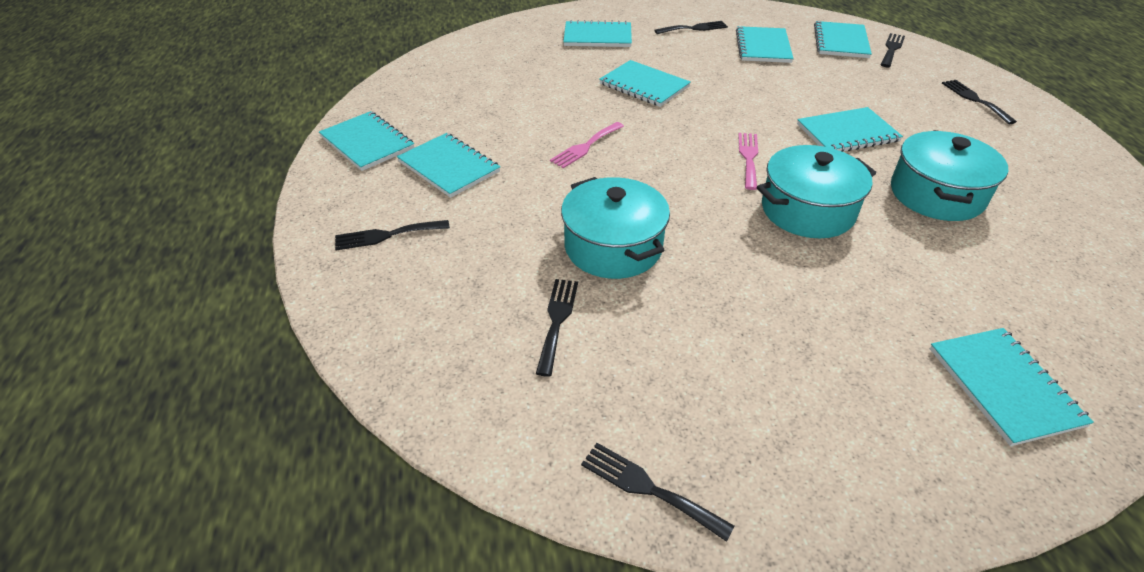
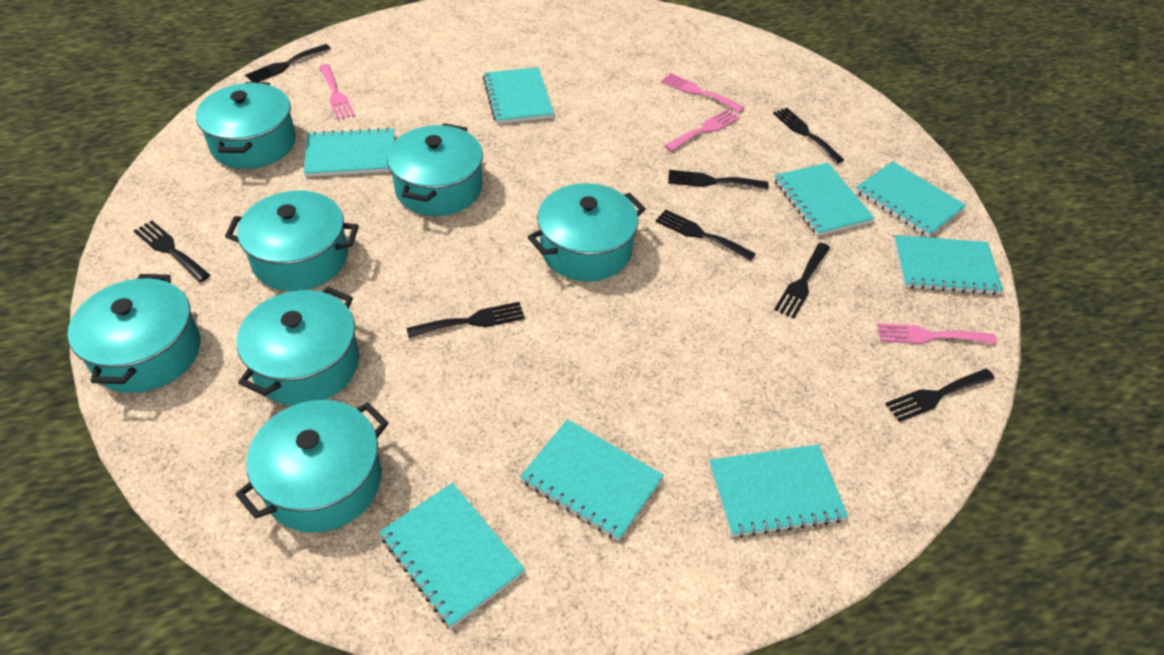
black fork: [335,220,450,250] [536,279,578,377] [581,443,735,542] [654,21,728,34] [881,33,905,67] [942,80,1017,124] = 6 -> [134,221,210,282] [245,44,331,82] [407,302,525,338] [655,209,756,261] [668,170,769,190] [773,108,844,164] [774,243,830,319] [885,369,995,422] = 8
pink fork: [550,122,624,168] [738,133,758,190] = 2 -> [319,64,355,120] [661,73,745,113] [665,109,740,152] [877,323,997,344] = 4
turquoise pot: [561,177,670,279] [757,145,876,238] [891,130,1008,221] = 3 -> [68,274,200,393] [196,82,296,169] [225,191,359,291] [235,400,389,533] [237,287,359,406] [387,123,483,216] [528,183,646,281] = 7

